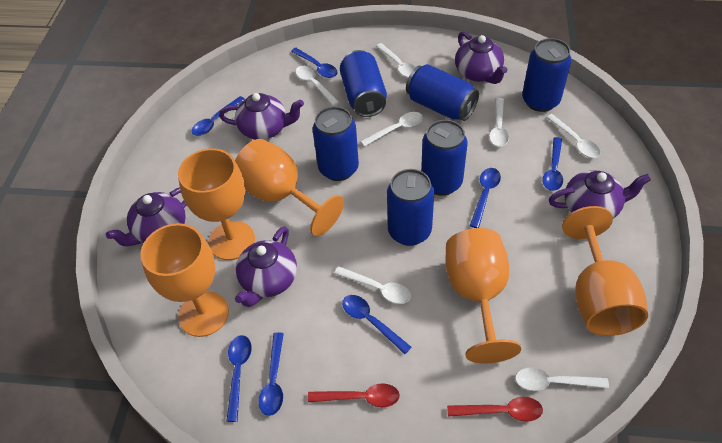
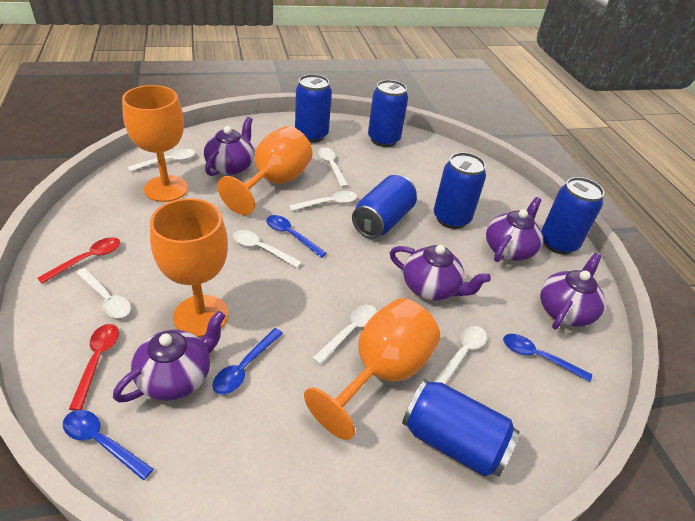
blue spoon: [192,96,245,136] [226,335,252,422] [259,332,284,416] [291,48,338,78] [342,295,412,354] [470,168,501,228] [542,137,563,191] = 7 -> [63,410,154,480] [212,328,283,394] [266,215,327,258] [503,334,592,382] = 4
orange goblet: [140,223,229,337] [178,148,255,260] [235,139,344,236] [446,228,521,363] [562,206,648,336] = 5 -> [122,85,188,202] [150,198,228,337] [217,126,312,215] [304,298,440,440] = 4

